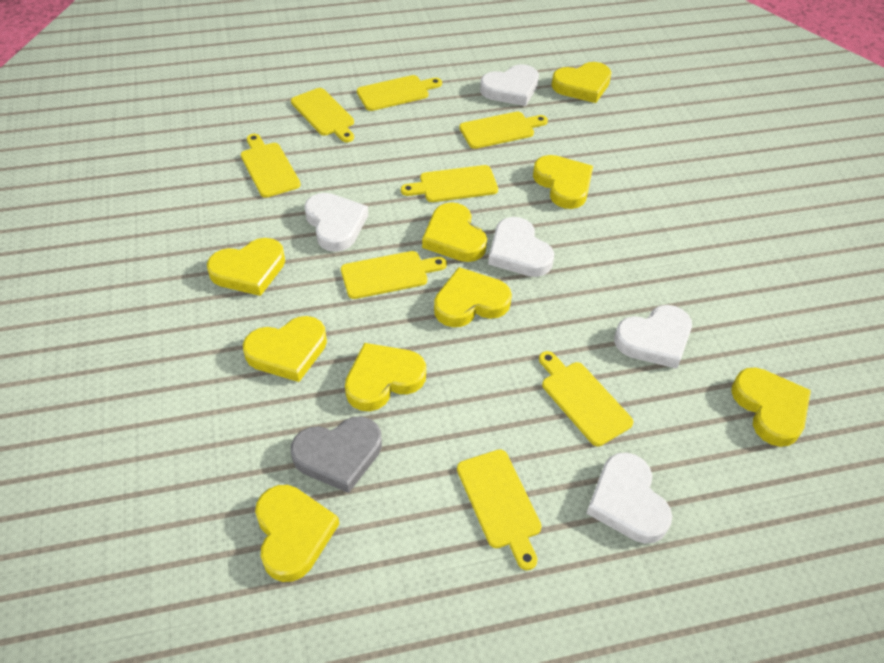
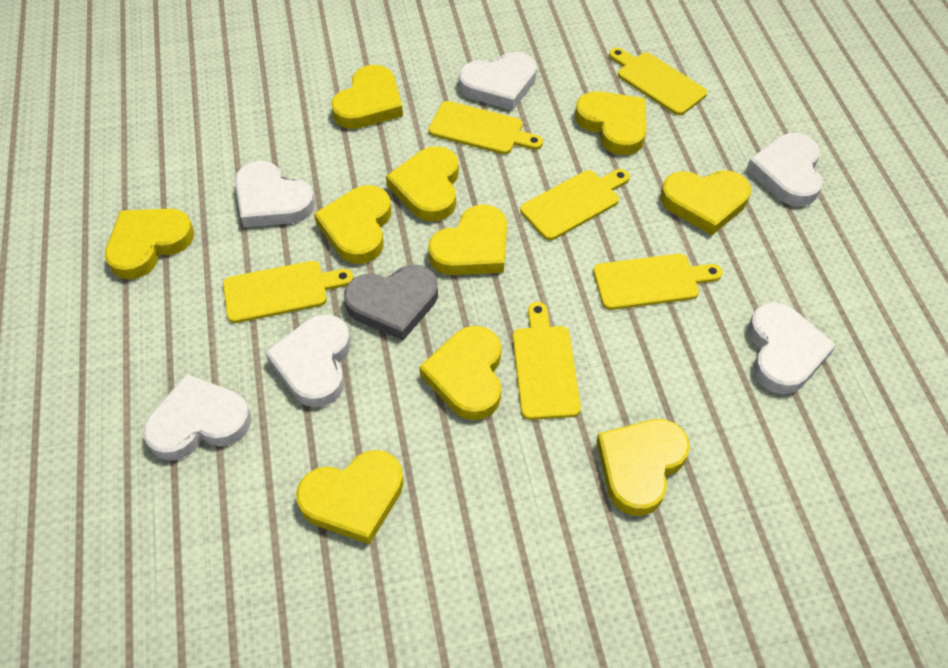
white heart: [304,193,368,252] [480,64,539,106] [488,217,554,277] [586,452,672,544] [614,305,692,369] = 5 -> [143,374,251,461] [235,161,315,227] [265,314,351,407] [459,52,537,110] [746,133,823,206] [748,302,836,394] = 6
yellow cutting board: [241,134,301,198] [291,88,354,142] [341,251,447,299] [357,75,442,111] [401,165,498,202] [457,449,542,570] [459,112,548,149] [539,351,634,446] = 8 -> [223,261,353,323] [428,101,543,154] [513,302,581,420] [520,169,630,240] [593,254,723,310] [609,48,707,115] = 6
yellow heart: [207,238,285,296] [243,316,327,382] [255,485,339,582] [345,343,426,411] [422,202,487,262] [434,267,512,327] [533,155,593,209] [551,62,612,103] [731,368,811,447] = 9 -> [105,208,194,279] [296,450,404,544] [314,185,391,264] [331,65,403,129] [386,146,459,222] [419,326,501,420] [428,204,507,275] [575,91,646,155] [596,419,690,516] [661,170,751,235] = 10

